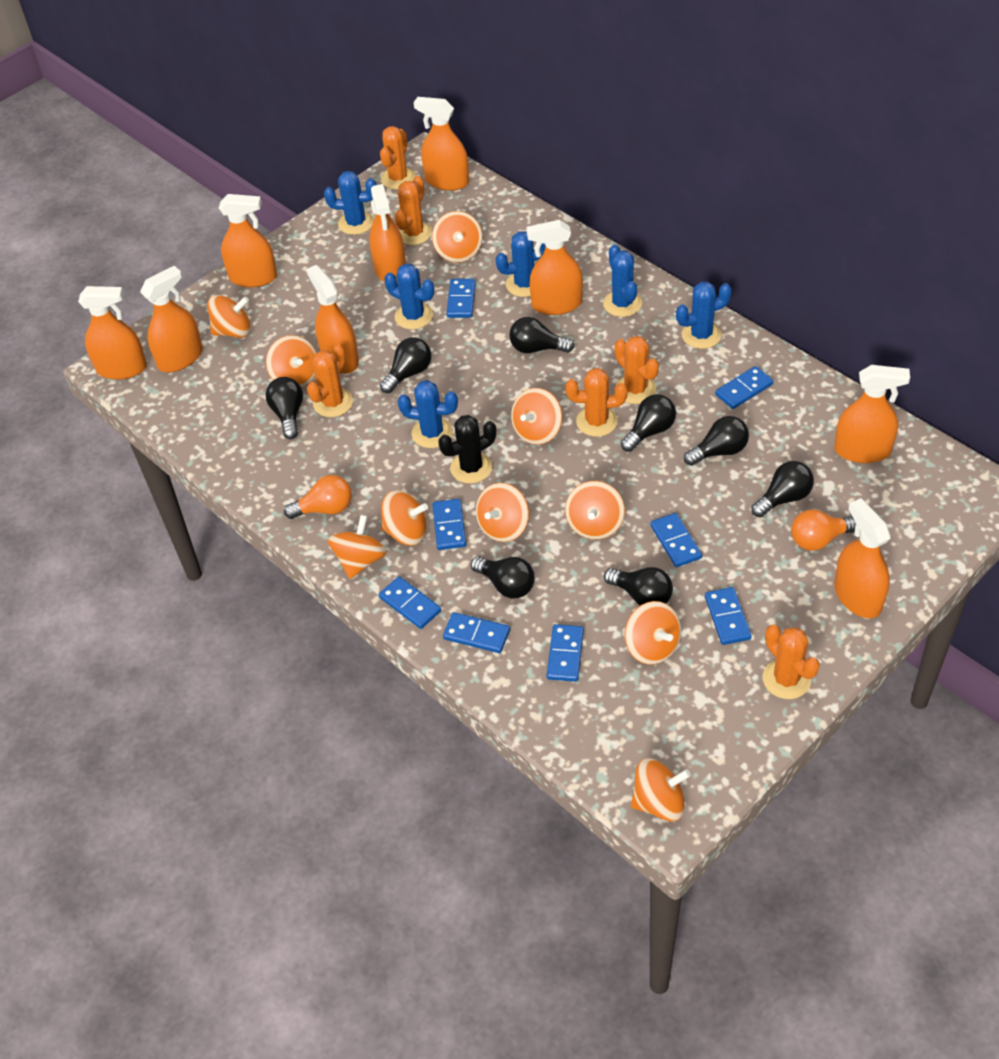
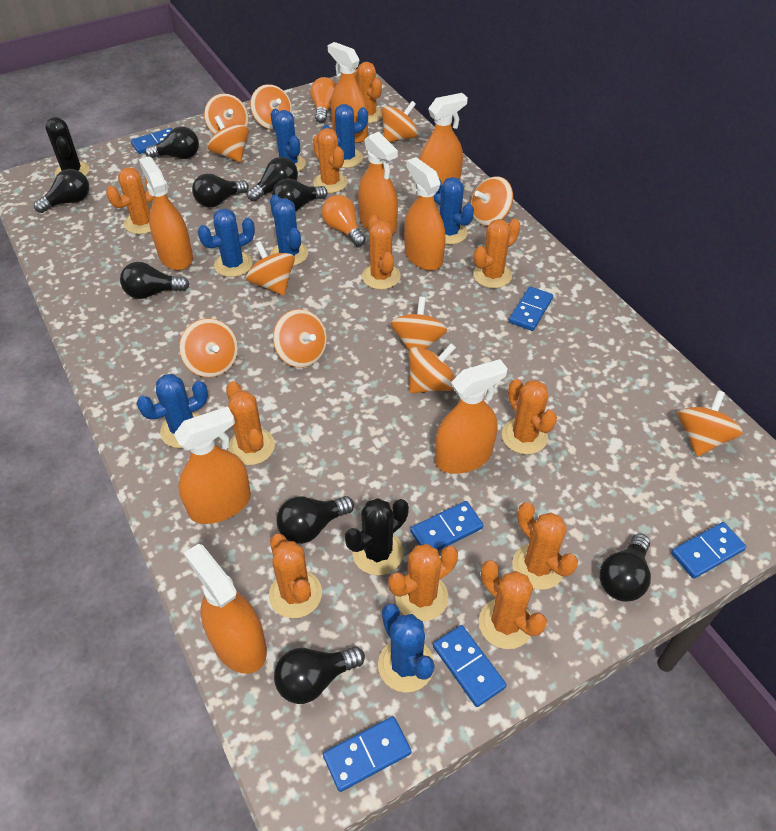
black cactus: [438,415,496,484] = 1 -> [46,117,90,176] [345,498,409,575] = 2
black light bulb: [266,377,303,439] [380,337,431,393] [471,556,535,598] [509,317,574,353] [604,567,673,605] [621,394,676,452] [684,416,749,466] [751,461,814,517] = 8 -> [34,169,89,213] [120,262,190,299] [145,127,199,159] [192,173,249,208] [247,157,298,202] [272,178,328,211] [274,647,365,704] [276,496,354,544] [600,534,651,602] = 9
blue cactus: [324,171,377,235] [384,264,434,330] [397,380,458,448] [496,231,545,297] [603,244,642,317] [676,281,732,349] = 6 -> [136,374,208,448] [198,208,255,277] [270,194,308,266] [271,109,306,172] [322,104,368,168] [378,604,435,692] [434,177,474,244] = 7
blue domino: [379,576,441,629] [432,499,466,550] [443,612,510,653] [447,279,476,318] [547,624,584,682] [650,513,702,567] [705,587,752,645] [715,366,773,409] = 8 -> [131,128,173,154] [323,716,411,792] [410,501,484,551] [433,625,507,707] [509,286,553,331] [671,522,746,579] = 6
orange cactus: [307,344,353,417] [380,126,416,189] [395,176,432,245] [565,368,628,437] [614,336,659,404] [763,625,820,699] = 6 -> [106,167,153,234] [226,381,275,465] [269,534,322,618] [313,128,348,193] [354,62,382,123] [362,215,401,290] [388,544,458,621] [473,218,521,288] [479,560,547,649] [502,379,557,455] [512,502,578,590] = 11
orange spinning top: [207,295,251,338] [266,335,317,388] [328,515,387,579] [381,490,428,546] [432,211,482,263] [476,483,529,542] [511,388,562,445] [565,481,625,539] [624,601,681,665] [631,758,691,822] = 10 -> [179,318,238,377] [204,93,249,135] [208,116,249,162] [246,241,295,296] [250,84,292,130] [273,309,327,368] [381,101,418,142] [390,297,447,350] [409,343,456,394] [471,176,513,226] [678,391,743,456] = 11
orange spray bottle: [78,286,147,380] [140,266,203,372] [219,194,277,287] [306,265,359,374] [369,184,406,282] [414,97,469,191] [526,220,583,315] [834,365,910,463] [834,498,891,618] = 9 -> [139,156,193,270] [174,406,251,524] [184,544,267,674] [328,42,368,143] [358,132,398,235] [404,157,445,271] [419,93,468,187] [435,359,508,474] = 8

